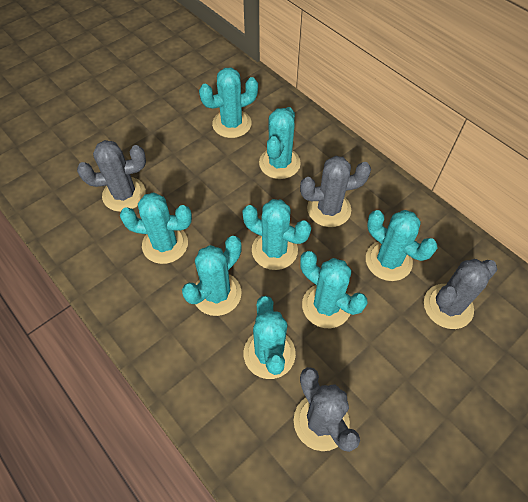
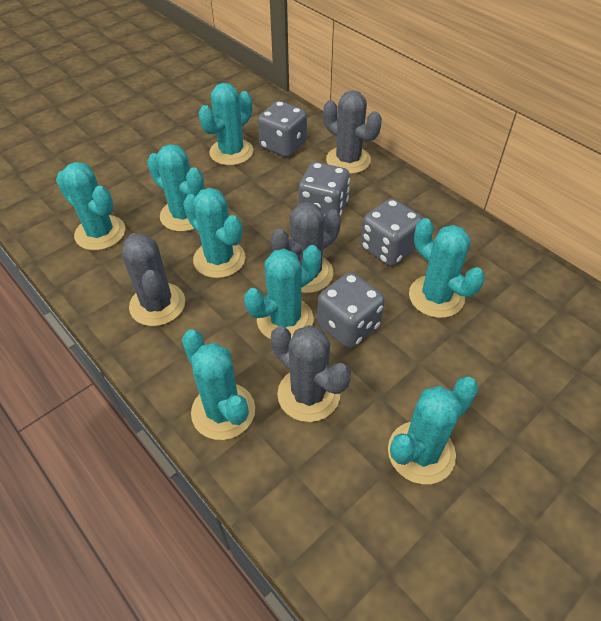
grey dice: none = 0 -> [258,101,307,157] [298,162,350,216] [317,272,385,348] [361,198,422,266] = 4

